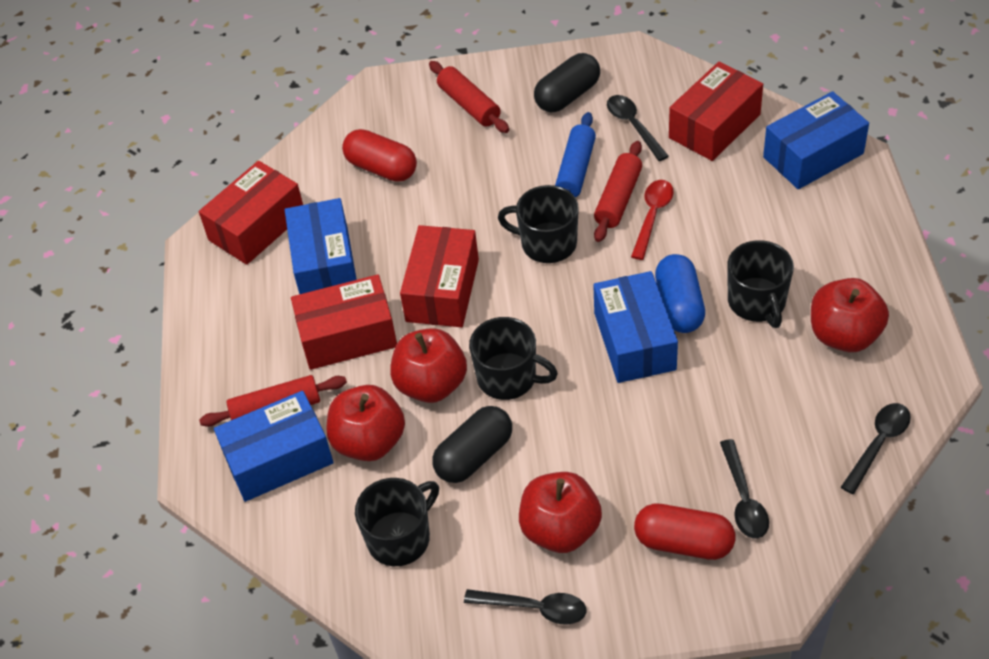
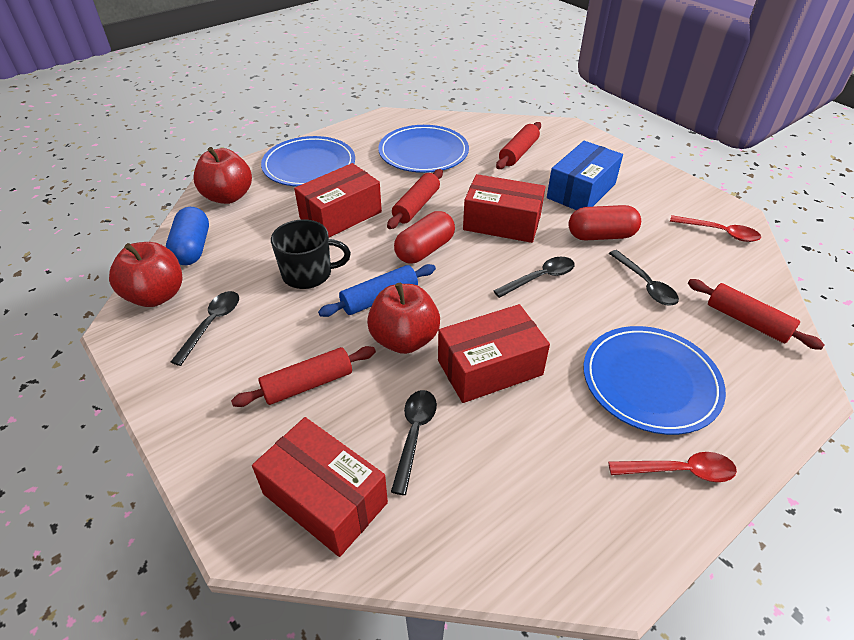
black capsule: [433,406,512,483] [534,53,600,112] = 2 -> none = 0
black mug: [355,478,439,566] [469,317,558,400] [498,185,579,263] [727,240,794,328] = 4 -> [271,219,351,289] = 1
blue box: [214,391,334,502] [285,198,357,294] [593,271,678,383] [763,91,869,189] = 4 -> [547,141,623,210] = 1
blue plate: none = 0 -> [261,136,355,187] [378,125,469,173] [583,326,726,435] = 3
red apple: [327,385,405,461] [390,328,467,403] [519,472,602,553] [811,278,889,352] = 4 -> [109,242,182,307] [193,147,252,204] [367,283,440,354] = 3
red rolling pin: [199,375,347,427] [429,61,509,133] [594,141,642,242] = 3 -> [231,346,376,407] [387,169,443,229] [496,122,541,169] [688,279,824,350] = 4
red spoon: [631,180,674,260] = 1 -> [608,452,737,482] [670,215,761,242] = 2

